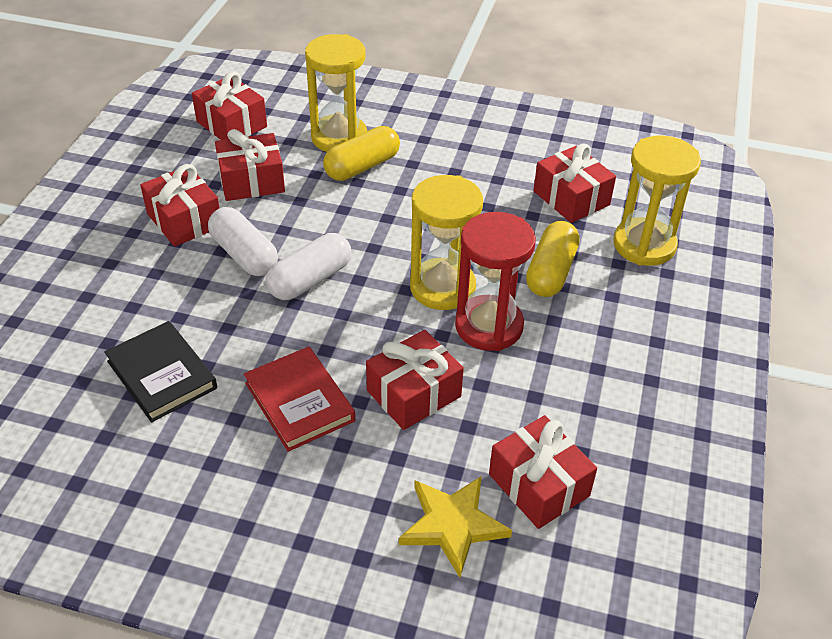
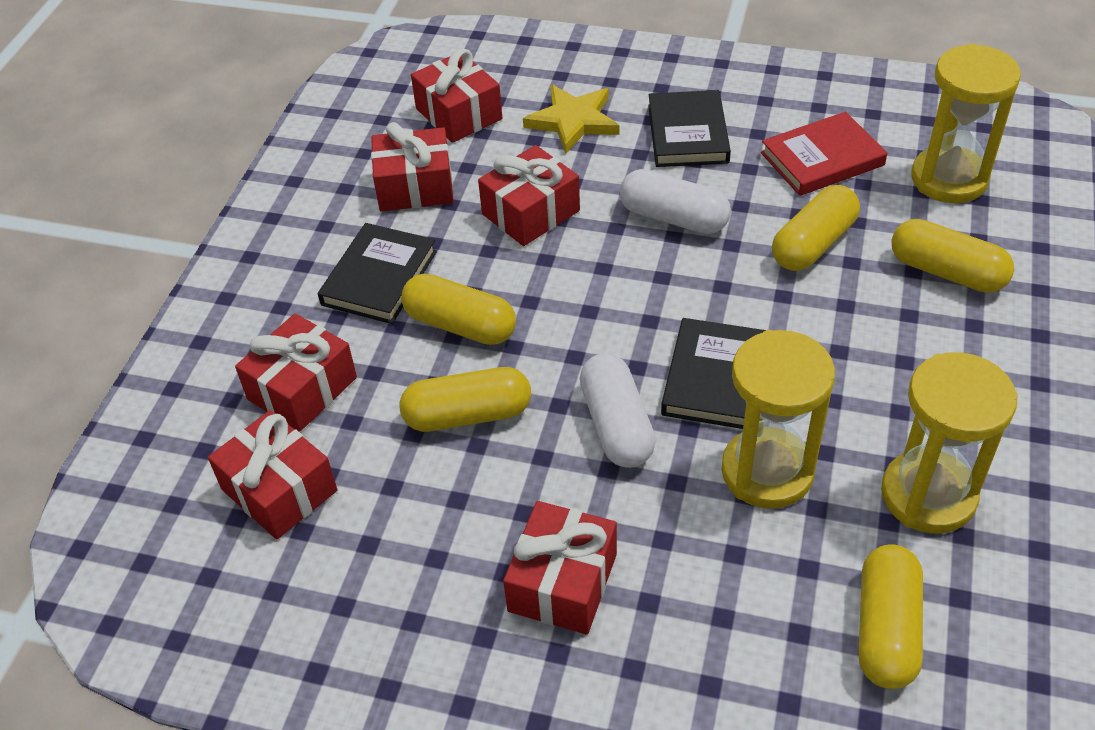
black book: [104,321,217,422] = 1 -> [318,223,437,324] [648,90,731,167] [661,318,765,429] = 3
red hourglass: [455,212,536,351] = 1 -> none = 0
yellow capsule: [323,126,400,181] [526,221,580,297] = 2 -> [400,367,531,432] [401,274,516,345] [772,185,860,271] [859,544,923,689] [891,219,1014,293] = 5

